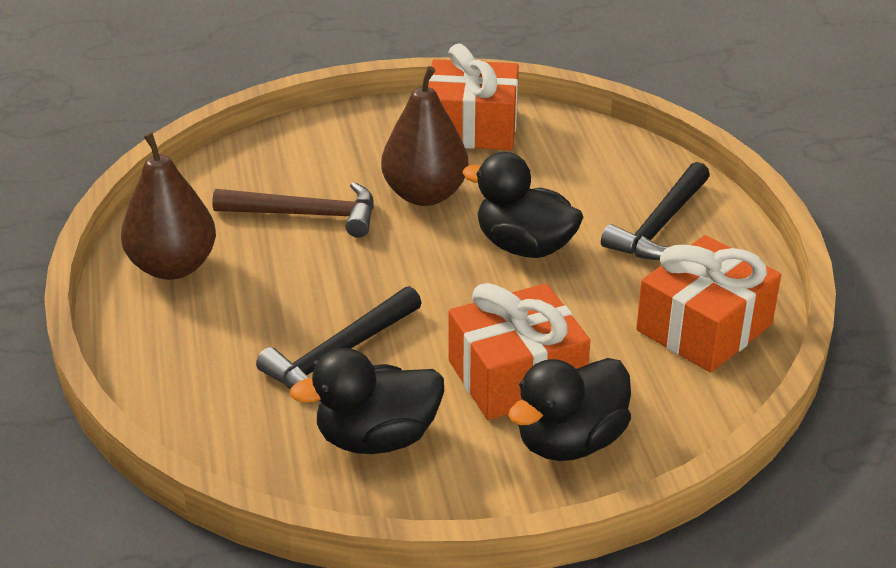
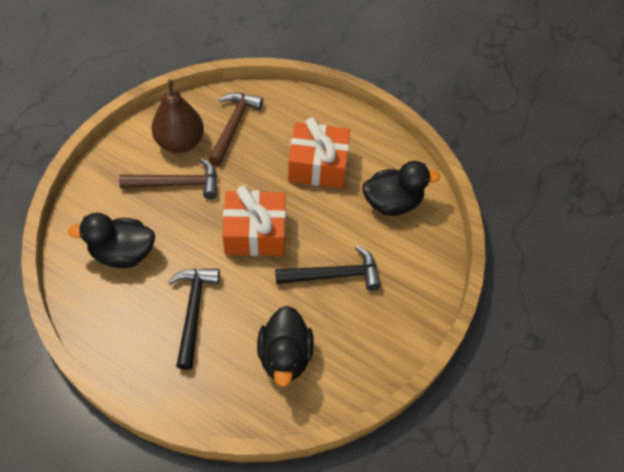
brown hammer: [212,182,374,238] = 1 -> [119,158,217,199] [208,92,263,166] = 2
brown pear: [121,132,216,280] [381,66,468,206] = 2 -> [151,79,204,153] = 1
orange gift: [428,44,519,150] [449,283,590,420] [636,235,781,373] = 3 -> [222,185,286,256] [288,117,350,188] = 2

